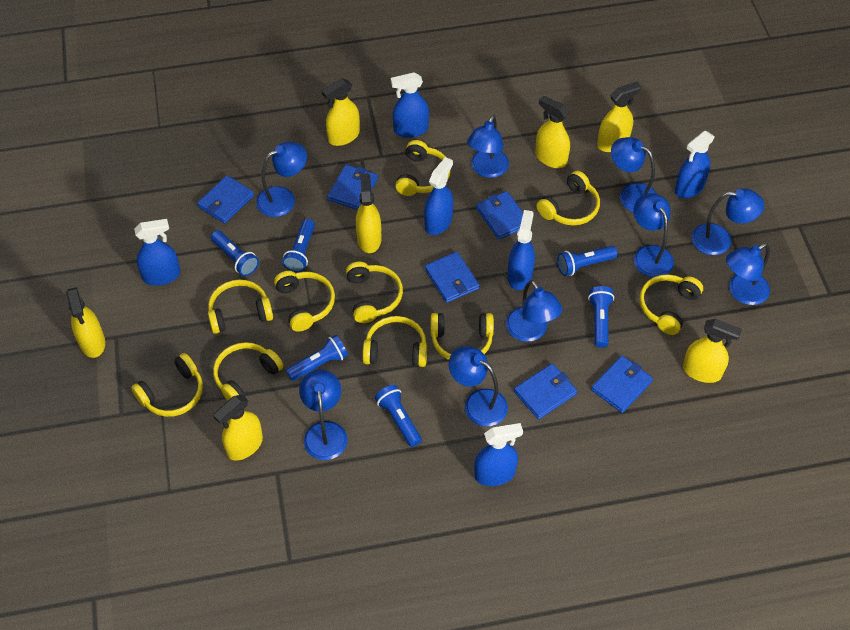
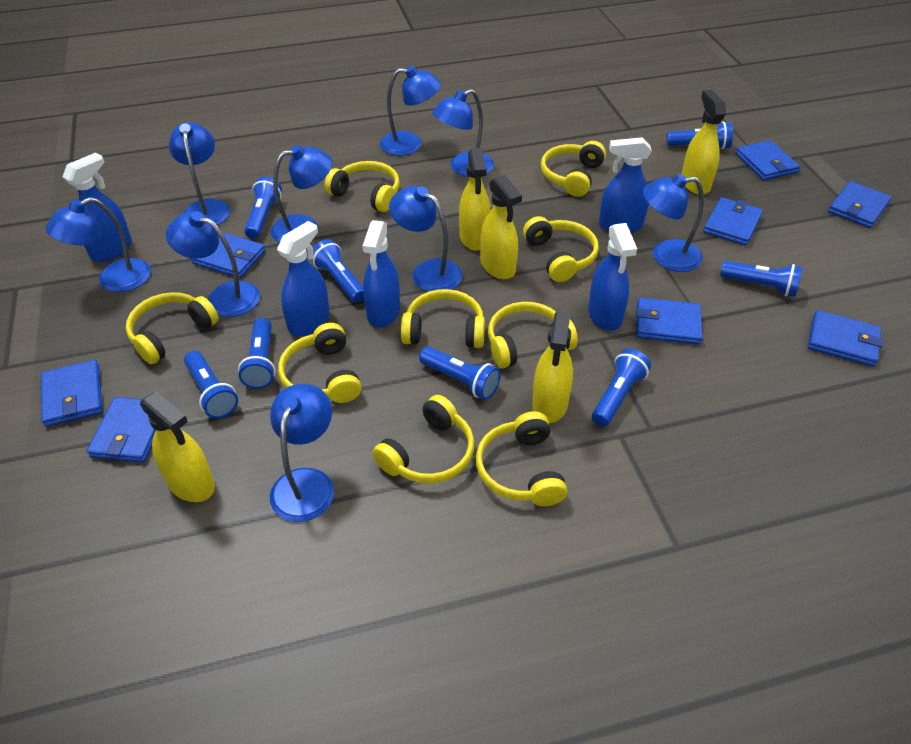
blue flashlight: [211,230,259,276] [282,219,315,272] [286,335,348,381] [375,385,422,447] [557,246,617,276] [588,286,614,348] = 6 -> [184,351,238,419] [238,318,275,389] [244,177,282,239] [311,239,364,303] [419,347,501,400] [592,348,651,426] [666,121,733,149] [720,261,803,297] = 8
blue spray bottle: [134,219,180,286] [391,72,429,138] [424,157,453,235] [474,423,523,486] [507,210,535,290] [675,131,715,198] = 6 -> [62,153,132,262] [277,221,330,336] [363,220,400,328] [588,223,637,331] [599,137,652,233] = 5
blue wallet: [197,175,254,224] [327,164,378,210] [425,252,480,303] [476,191,523,239] [514,363,577,419] [591,356,653,413] = 6 -> [41,360,103,427] [87,397,156,462] [191,232,265,278] [637,297,702,345] [703,197,763,246] [736,140,800,180] [808,310,883,367] [828,181,891,228] = 8
yellow headphones: [131,353,203,417] [208,280,273,334] [213,342,283,401] [274,271,335,332] [346,262,403,323] [362,316,427,367] [395,140,451,196] [431,313,494,360] [536,171,600,226] [639,274,703,335] = 10 -> [126,292,219,364] [278,323,361,403] [324,161,400,212] [373,395,474,484] [401,289,485,348] [476,411,567,506] [488,302,578,368] [523,216,599,282] [541,141,606,197] = 9
yellow spray bottle: [66,287,105,358] [213,395,263,461] [322,78,360,146] [356,173,381,253] [535,96,570,168] [597,81,641,152] [683,319,742,383] = 7 -> [140,391,215,502] [459,148,491,251] [480,175,522,279] [532,311,573,423] [682,90,726,195] = 5

